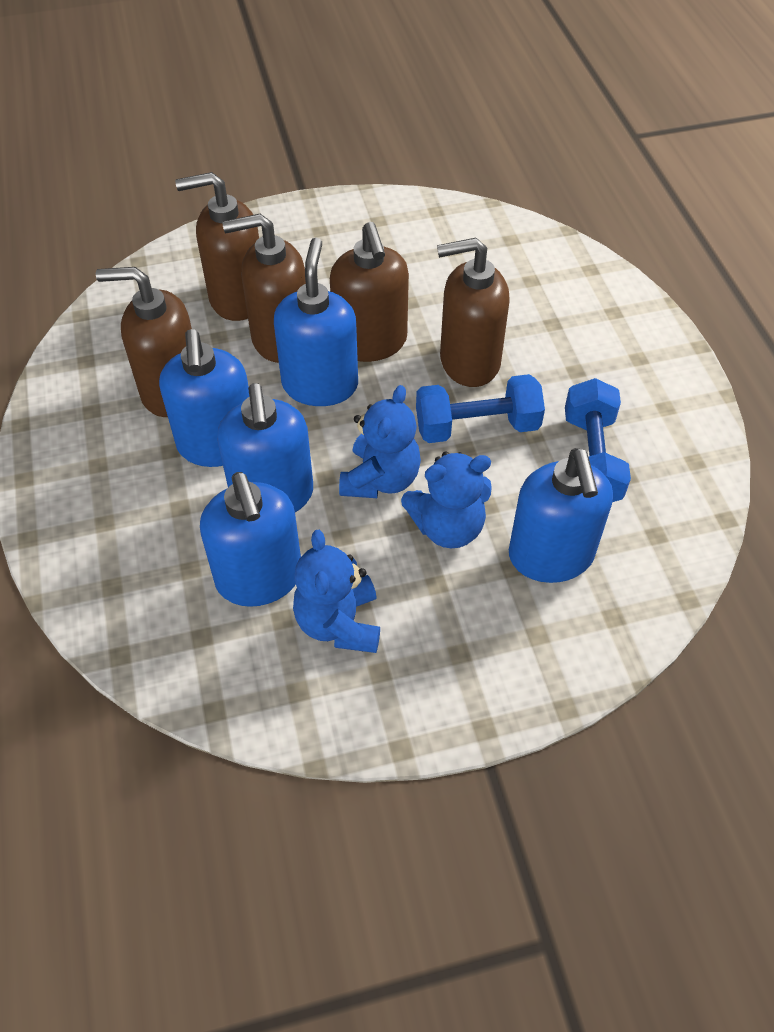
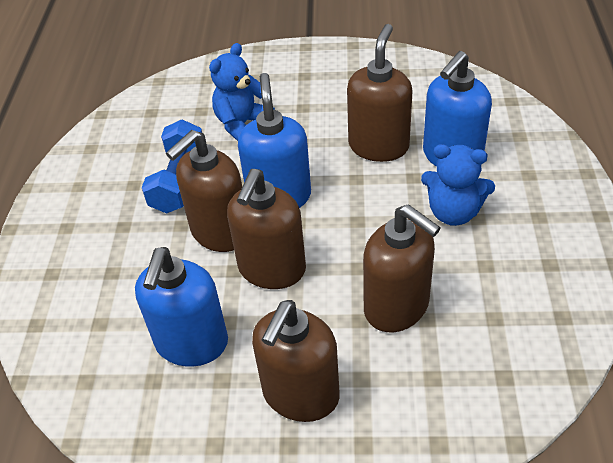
blue dumbbell: [416,374,545,443] [565,378,631,502] = 2 -> [142,120,202,213] = 1
blue soap dispenser: [159,329,249,467] [200,472,301,607] [217,383,313,512] [274,238,358,406] [509,448,613,583] = 5 -> [135,247,228,367] [238,73,311,208] [423,51,492,167] = 3
blue teddy bear: [293,530,380,653] [339,385,421,498] [401,452,492,548] = 3 -> [209,43,275,141] [421,144,495,226] = 2

